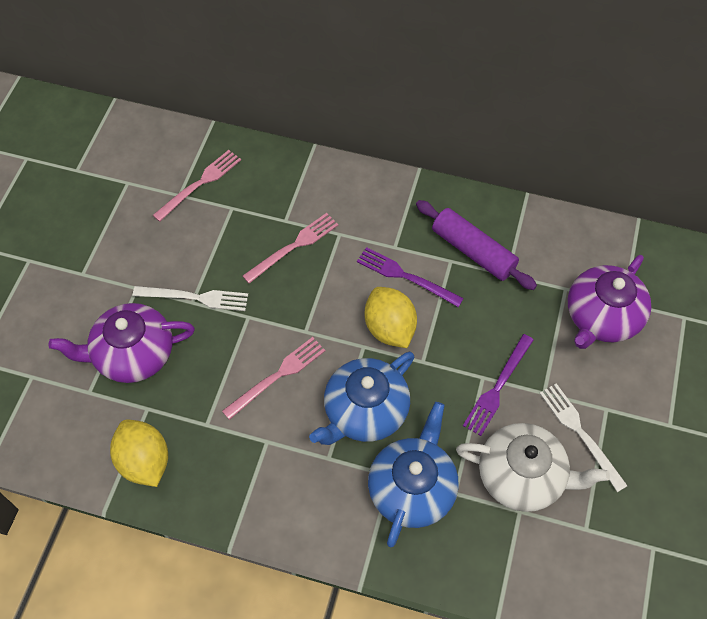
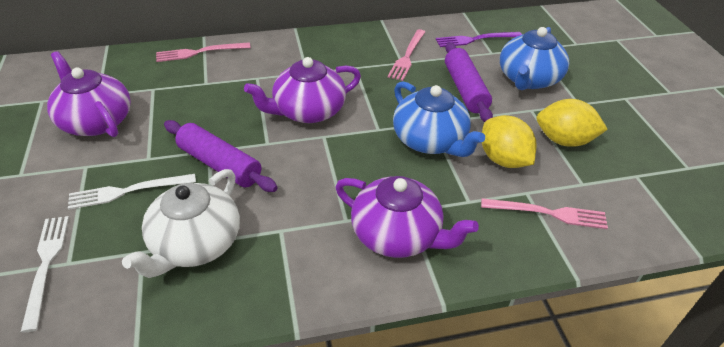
purple fork: [357,247,464,307] [463,334,534,436] = 2 -> [436,32,522,47] = 1
purple rolling pin: [416,200,537,290] = 1 -> [164,120,278,192] [445,42,493,122] = 2
purple teapot: [49,303,195,383] [568,255,651,349] = 2 -> [47,51,131,137] [244,57,361,123] [335,176,479,258] = 3

